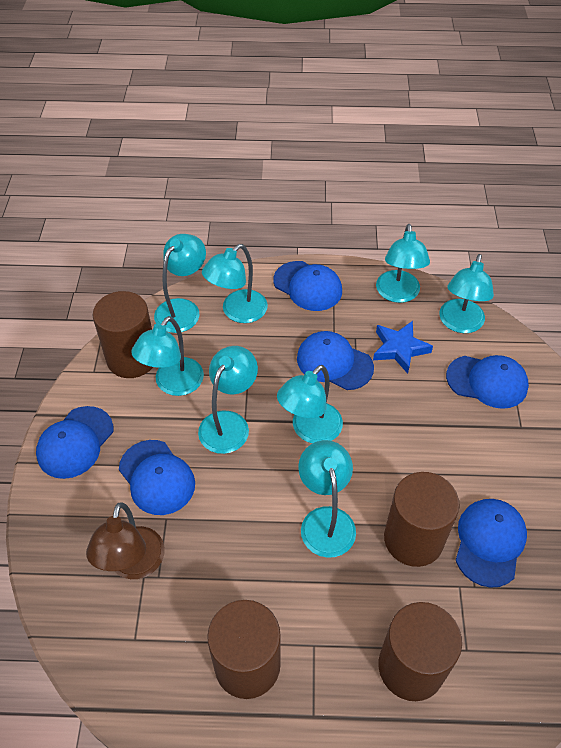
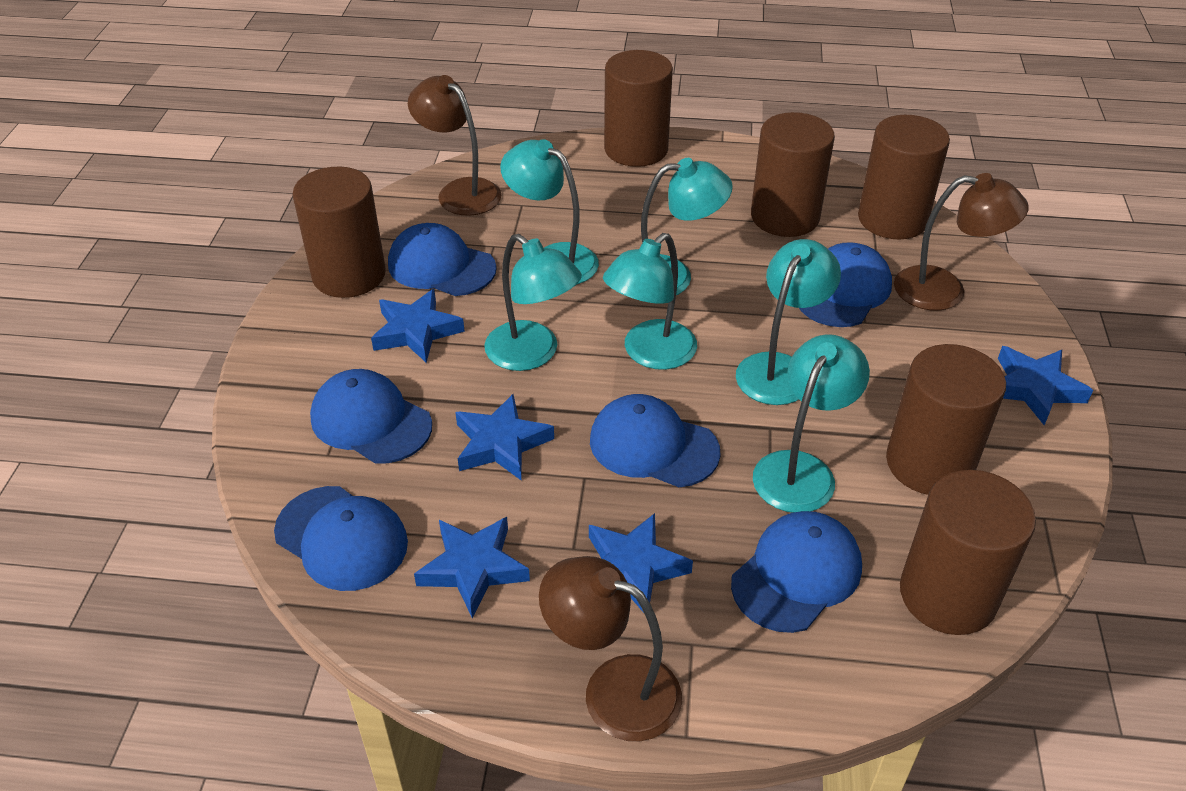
blue star: [373,321,433,374] = 1 -> [371,289,465,363] [414,517,530,618] [455,394,554,481] [589,513,693,613] [998,346,1093,425] = 5
brown cylinder: [93,291,153,378] [207,600,281,699] [379,602,462,701] [384,472,460,567] = 4 -> [293,167,386,298] [604,50,673,167] [751,112,835,237] [858,115,950,239] [886,344,1006,495] [900,470,1036,635] = 6
brown lamp: [86,502,165,579] = 1 -> [408,75,501,216] [539,556,682,741] [894,173,1029,311] = 3
turquoise lamp: [131,316,204,396] [154,234,206,333] [198,346,258,454] [202,244,268,323] [277,365,343,444] [298,440,356,558] [376,224,430,303] [439,254,494,333] = 8 -> [484,234,582,371] [500,139,599,284] [603,233,697,370] [641,158,733,295] [736,239,841,405] [753,334,870,513] = 6

